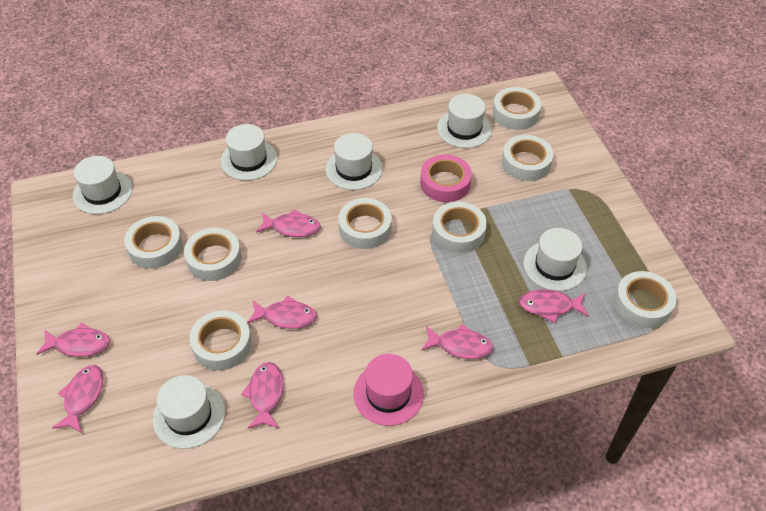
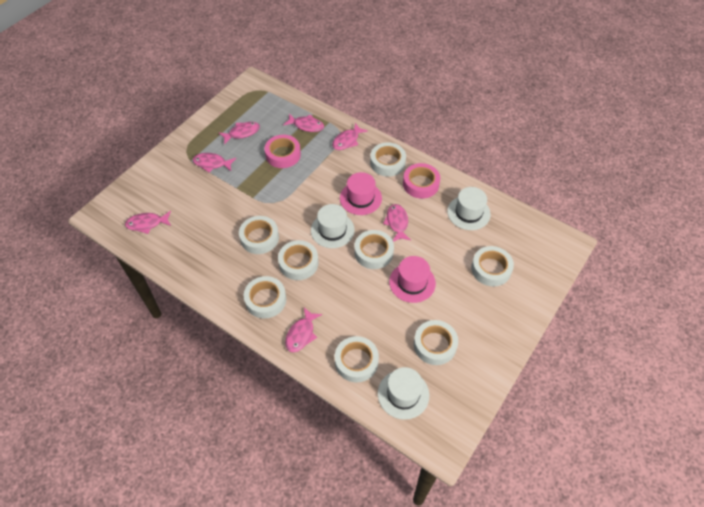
pink hat: [353,354,424,426] = 1 -> [340,172,382,215] [389,256,436,303] = 2
pink tape: [420,155,472,202] = 1 -> [265,135,301,168] [403,163,440,199] = 2
white hat: [73,156,132,214] [153,375,225,449] [221,124,277,181] [325,133,383,190] [437,94,492,148] [523,228,587,291] = 6 -> [311,204,355,248] [378,367,429,420] [447,187,491,230] = 3

